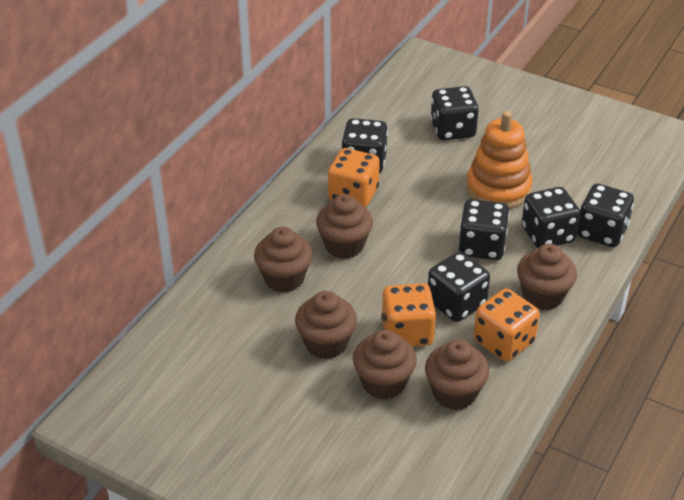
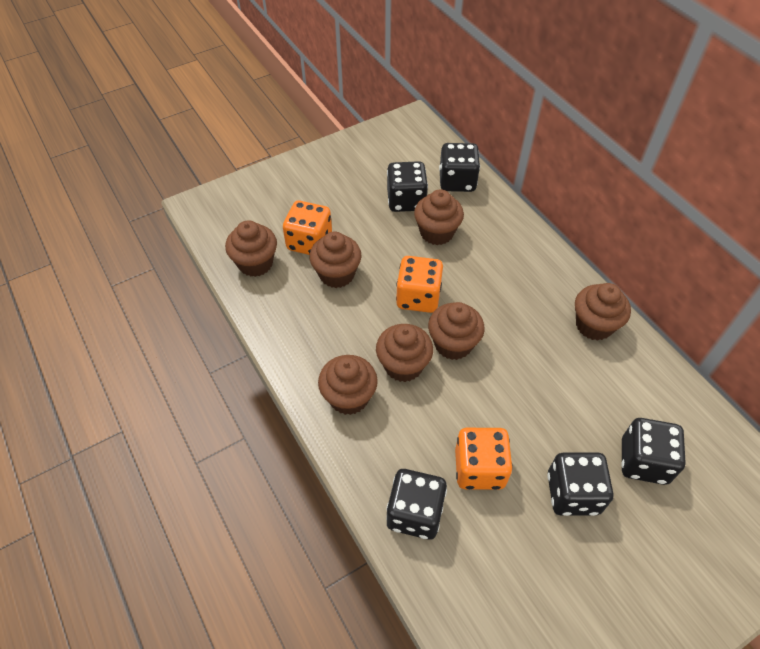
black dice: [341,118,388,174] [428,252,490,322] [431,86,479,141] [458,199,509,260] [522,187,580,248] [577,184,634,247] = 6 -> [386,469,447,540] [387,161,428,212] [439,143,480,192] [547,452,613,516] [621,418,686,485] = 5
brown cupcake: [254,227,313,293] [295,291,357,359] [316,194,373,259] [353,329,417,400] [425,340,489,410] [517,244,577,310] = 6 -> [225,220,277,277] [309,231,362,288] [318,355,378,415] [376,324,433,382] [414,189,464,245] [428,302,485,360] [575,283,631,341] = 7
orange stacking toy: [466,111,532,209] = 1 -> none = 0

